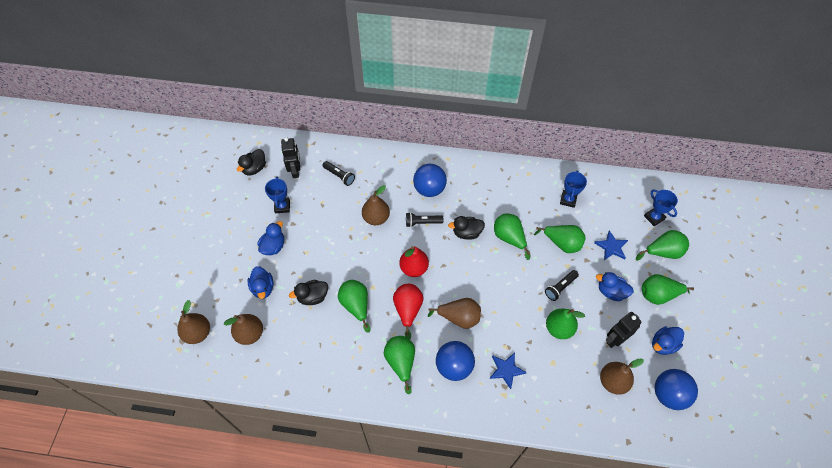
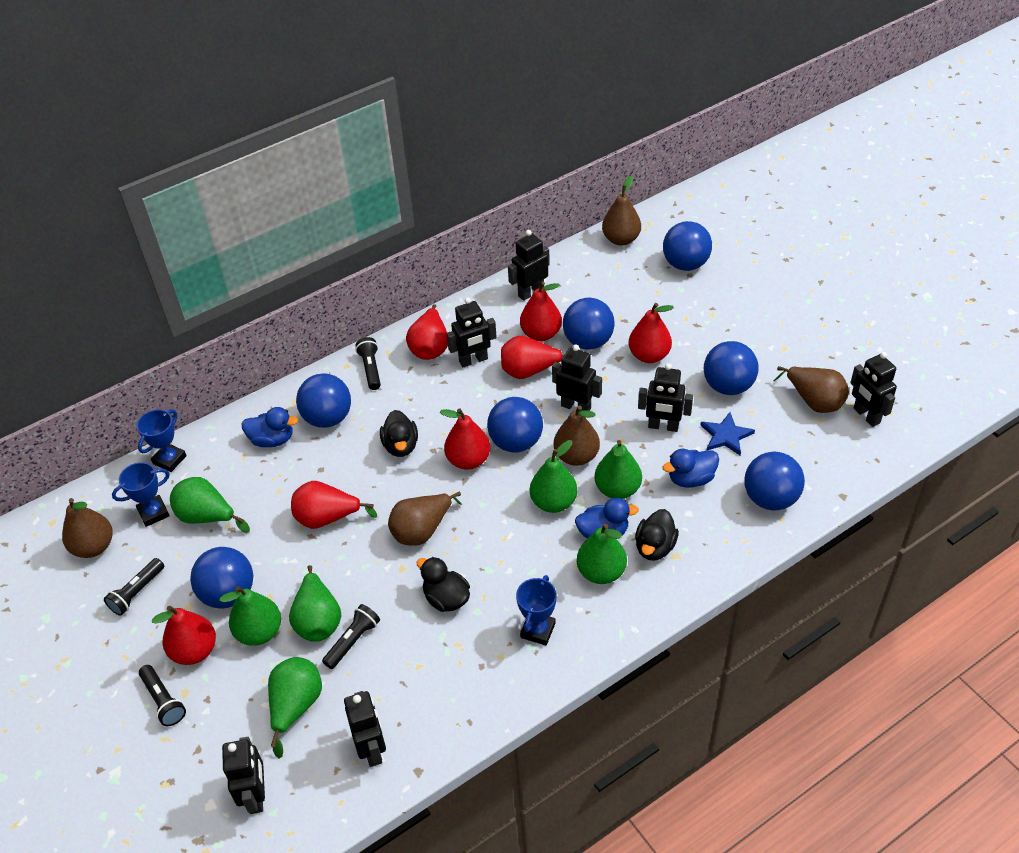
black flashlight: [322,161,355,186] [406,212,444,227] [545,270,579,301] = 3 -> [104,558,164,616] [139,665,186,726] [322,604,380,669] [356,337,381,390] = 4
black robot: [281,137,300,178] [606,312,642,348] = 2 -> [222,737,265,814] [344,691,386,767] [447,298,497,367] [508,230,550,301] [552,345,602,411] [638,363,693,432] [850,352,897,427] = 7
blue ball: [413,164,447,197] [436,341,475,381] [655,369,698,410] = 3 -> [190,547,253,608] [296,373,351,428] [487,397,543,453] [563,298,615,350] [663,221,712,271] [704,341,759,395] [744,452,805,511] = 7
blue duck: [247,266,274,299] [258,221,284,255] [596,272,634,301] [652,326,684,355] = 4 -> [241,407,298,447] [575,498,639,539] [663,449,719,488] = 3
blue star: [489,353,527,389] [594,230,628,260] = 2 -> [700,412,755,455] = 1
red pear: [393,284,423,340] [399,246,429,277] = 2 -> [152,606,216,665] [291,481,377,529] [406,304,448,360] [440,408,490,470] [501,336,564,379] [520,281,562,341] [629,303,674,363] = 7

